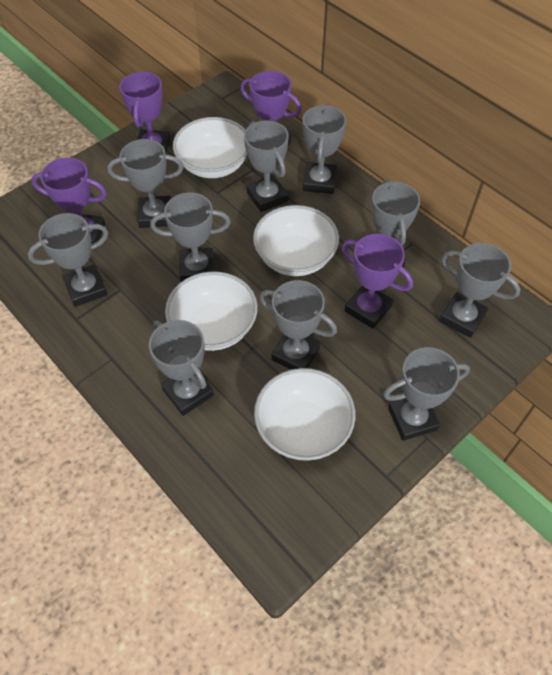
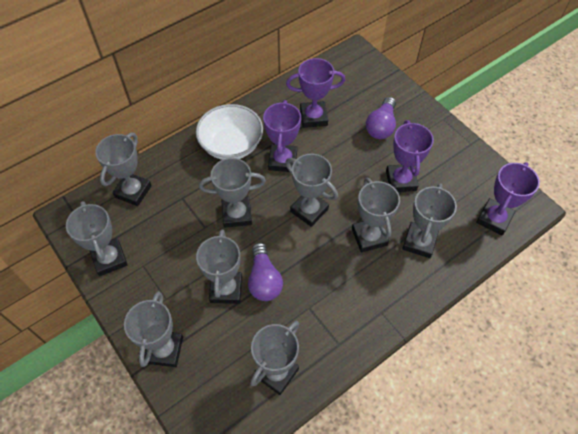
grey trophy: [27,213,109,307] [107,139,184,228] [149,320,214,416] [150,192,231,282] [244,120,289,212] [259,280,337,369] [303,104,346,194] [371,179,420,268] [383,347,470,441] [439,243,521,338] = 10 -> [66,201,128,276] [95,133,152,206] [124,291,183,367] [196,230,242,304] [199,158,266,228] [250,321,299,395] [285,154,338,227] [352,178,400,252] [402,183,457,258] = 9
purple light bulb: none = 0 -> [248,243,283,301] [366,97,396,139] = 2
white bowl: [165,271,258,351] [173,117,247,178] [253,205,339,276] [254,368,356,461] = 4 -> [196,104,263,160] = 1

